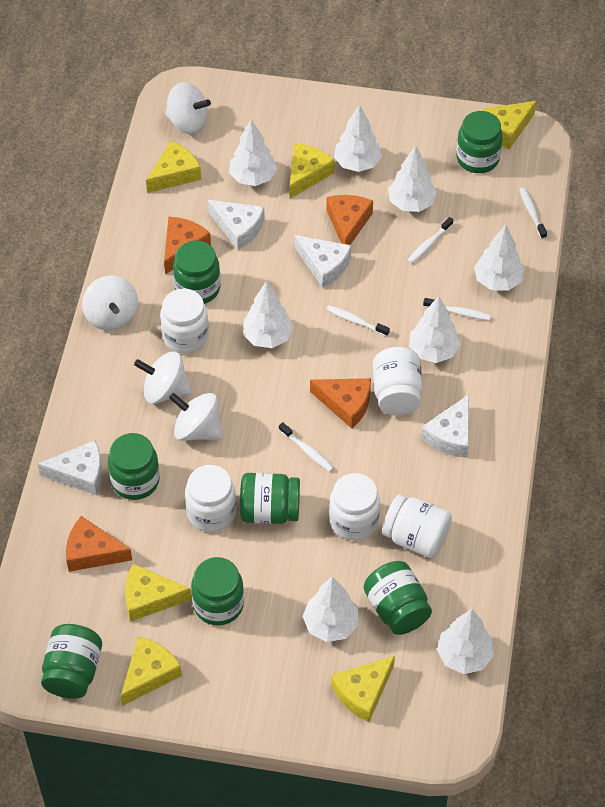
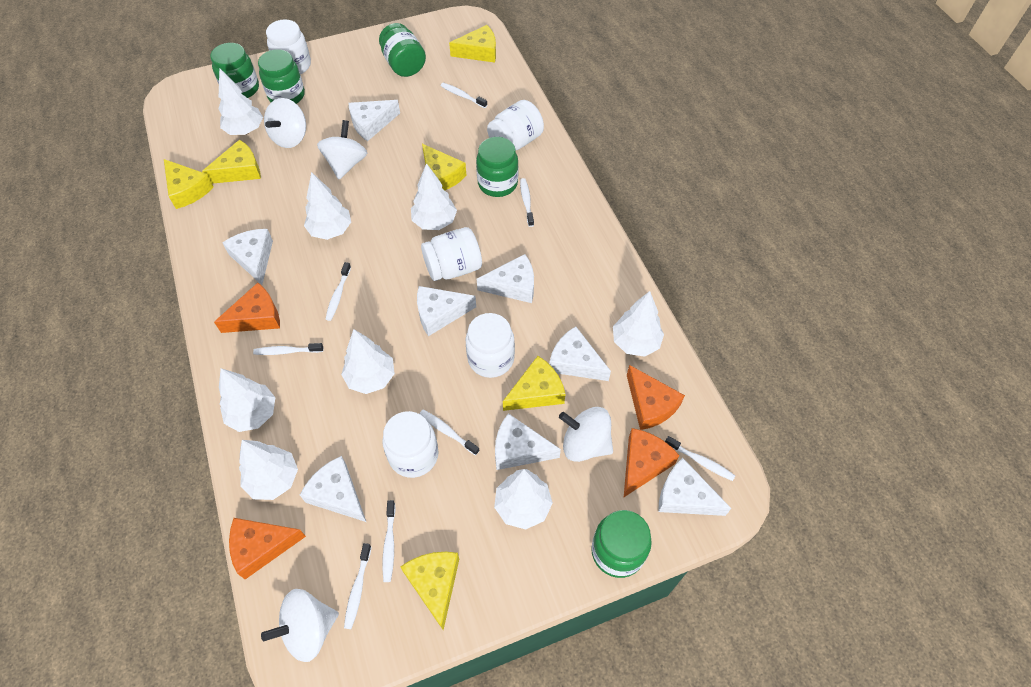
green jar: [41,624,102,699] [108,433,160,500] [173,241,220,304] [191,557,244,626] [240,473,300,524] [364,561,432,635] [456,111,503,173] = 7 -> [210,43,259,98] [258,49,305,104] [379,23,426,77] [476,137,518,197] [591,510,652,578] = 5
white cheese: [38,440,102,495] [208,200,265,250] [295,235,351,288] [421,395,469,458] = 4 -> [222,229,273,285] [300,456,366,522] [349,100,400,141] [417,286,476,336] [477,254,534,303] [495,413,561,470] [549,326,611,381] [658,458,731,516] = 8
white toothbrush: [279,422,334,472] [326,305,390,336] [407,217,453,264] [423,298,491,321] [519,187,547,239] = 5 -> [253,343,323,355] [326,262,351,321] [344,543,371,629] [382,500,396,582] [419,410,480,455] [441,83,487,108] [520,178,534,227] [665,436,735,481] = 8

